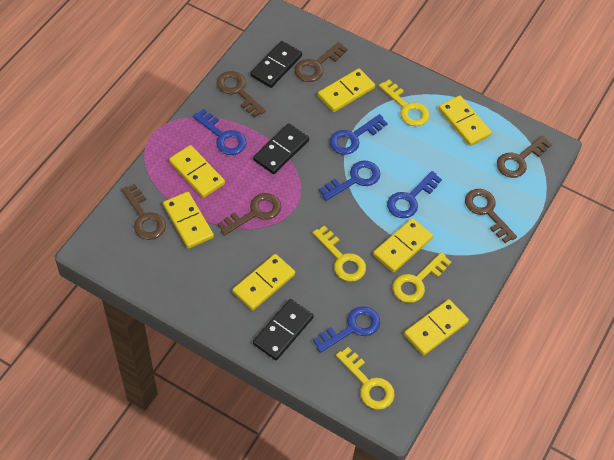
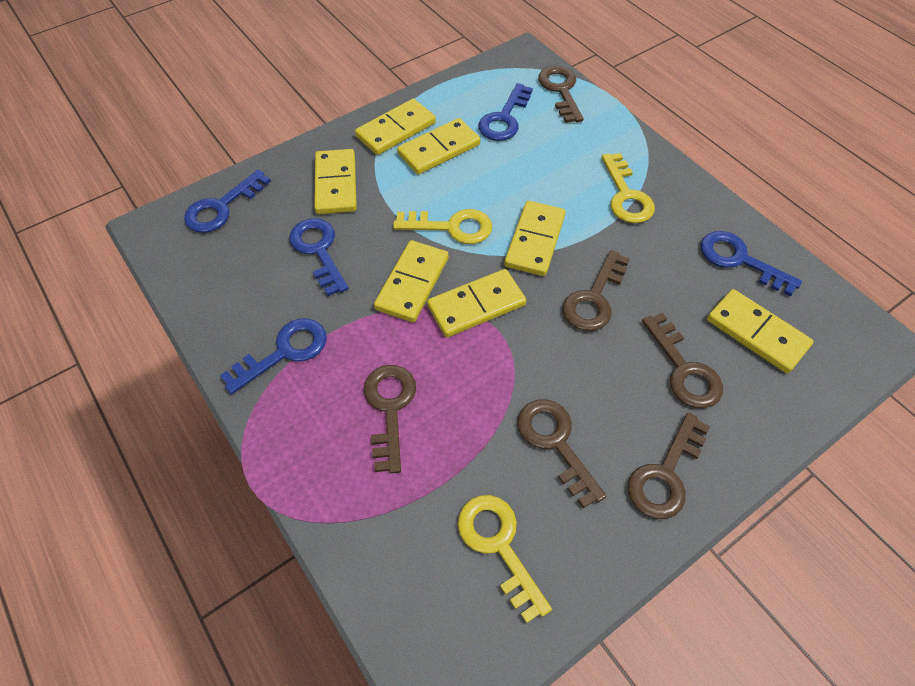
black domino: [251,41,302,88] [253,123,309,174] [253,299,314,360] = 3 -> none = 0
yellow key: [313,226,366,282] [336,347,395,410] [379,80,430,126] [393,252,451,303] = 4 -> [393,209,492,244] [458,495,552,623] [602,153,655,223] = 3

